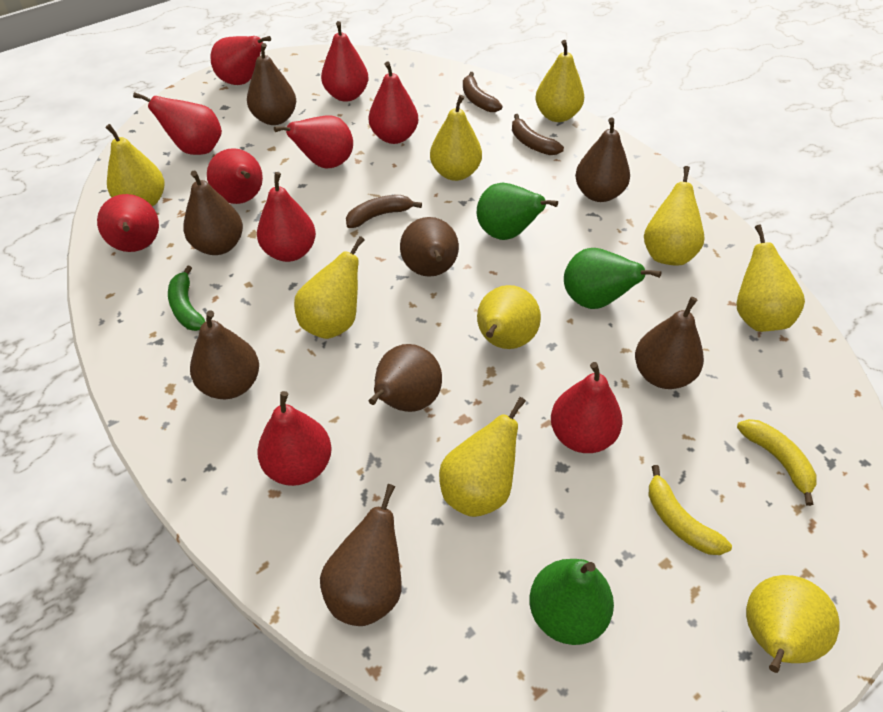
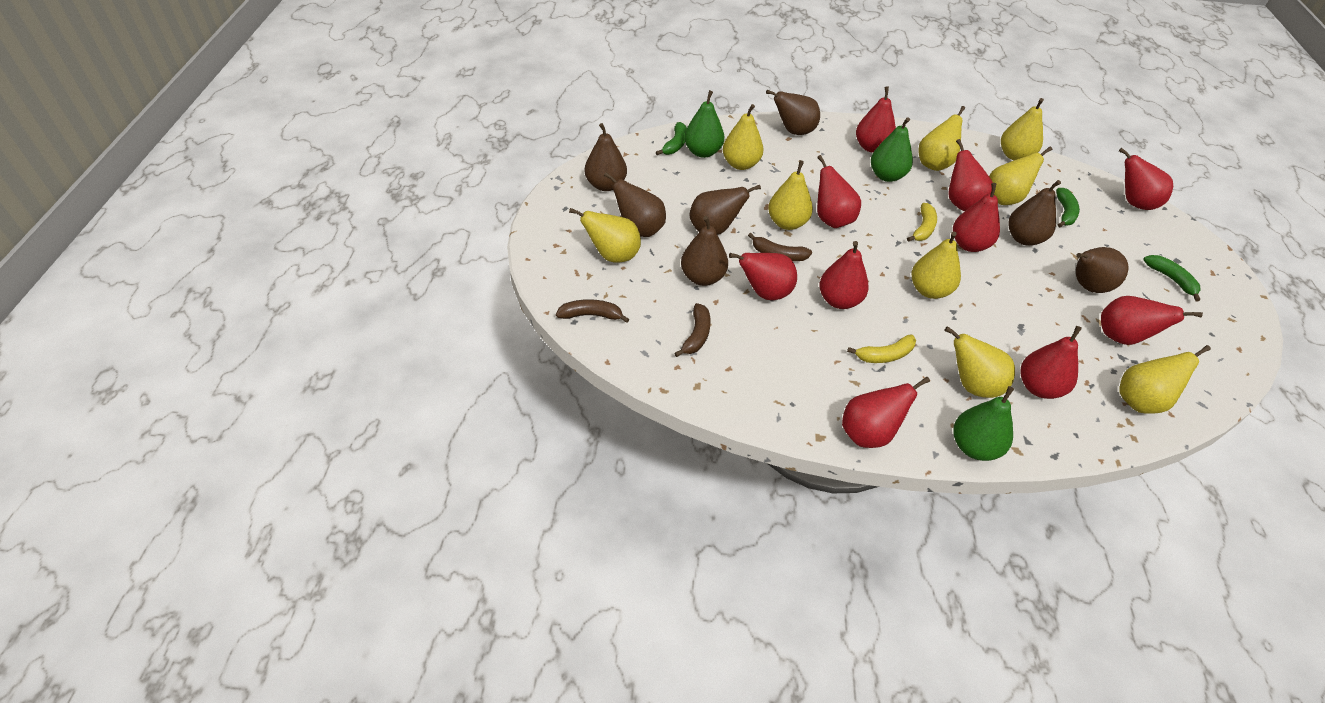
brown pear: [183,171,243,255] [190,310,259,399] [247,43,296,125] [320,484,401,626] [369,344,442,412] [400,217,459,277] [575,117,630,202] [635,297,704,389] = 8 -> [585,123,627,191] [604,172,666,237] [681,216,728,286] [689,185,761,235] [766,90,820,135] [1008,180,1061,246] [1076,247,1128,293] = 7
green banana: [168,265,205,331] = 1 -> [656,122,687,155] [1056,188,1080,227] [1143,255,1201,302] = 3

